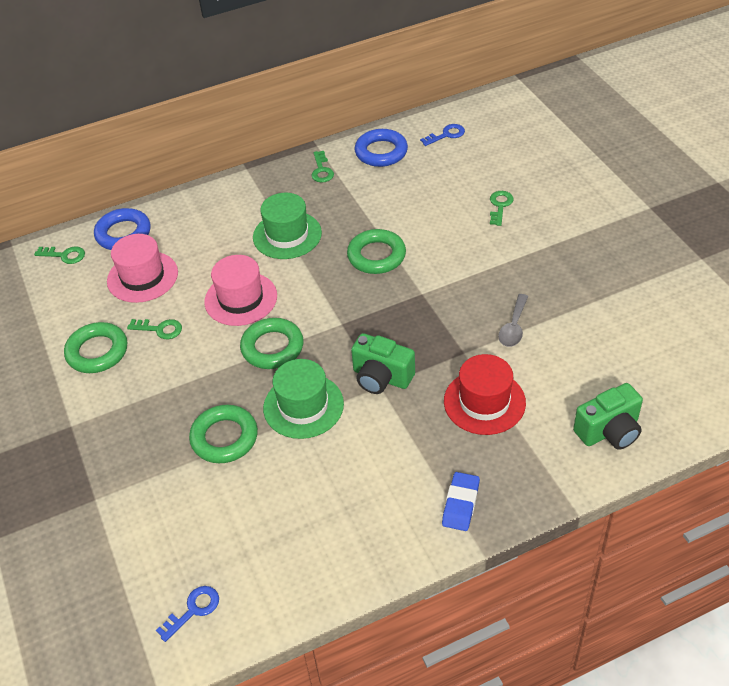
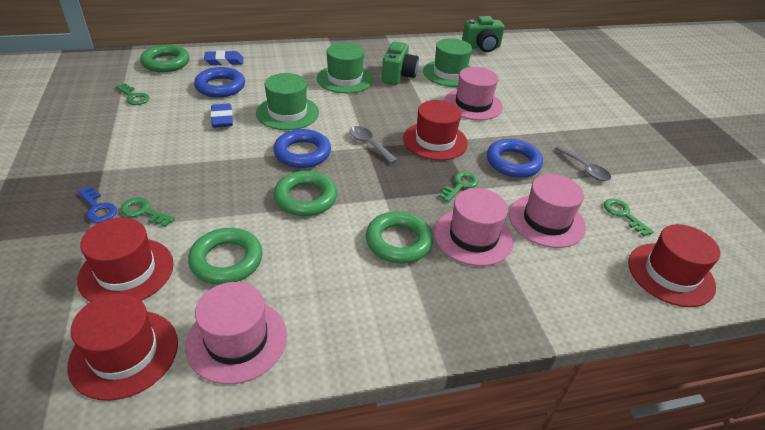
blue eraser: [442,472,480,531] = 1 -> [204,50,243,65] [210,103,233,128] = 2
blue key: [156,586,219,642] [420,124,465,146] = 2 -> [78,186,117,223] = 1
blue ring: [94,208,151,250] [355,129,408,167] = 2 -> [194,67,245,98] [273,129,331,168] [487,139,543,178] = 3
green hat: [253,193,322,259] [263,359,344,439] = 2 -> [256,73,319,130] [317,43,373,93] [423,38,472,87] = 3
grey spoon: [498,294,528,347] = 1 -> [350,126,397,163] [555,146,611,181] = 2
pink hat: [107,234,178,303] [204,255,277,326] = 2 -> [185,282,287,384] [434,188,514,266] [444,67,503,120] [509,174,586,248] = 4
red hat: [444,354,526,435] = 1 -> [67,293,178,401] [77,217,174,302] [403,100,468,160] [628,224,720,307] = 4

